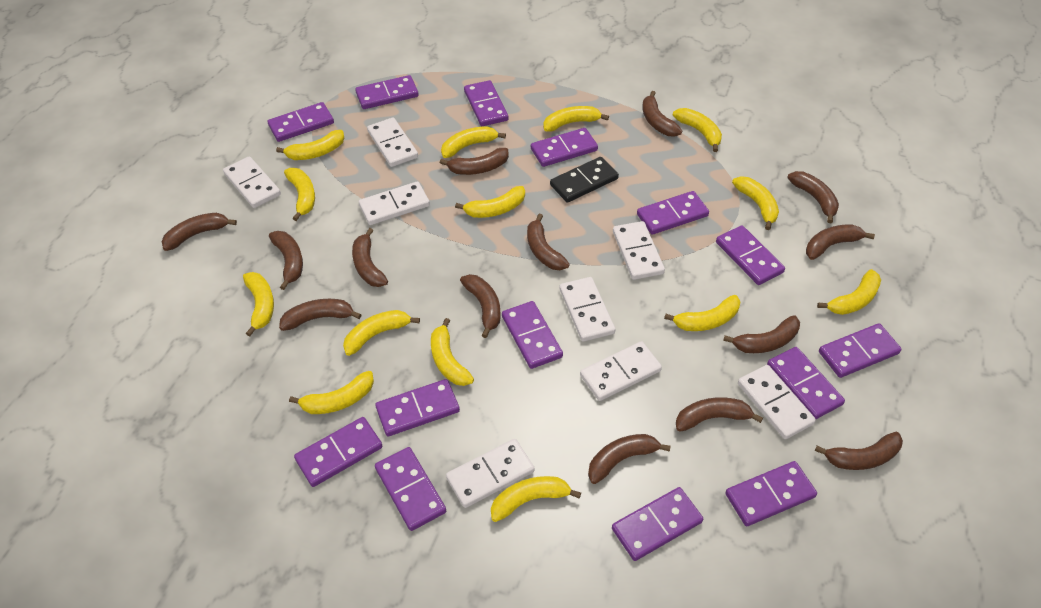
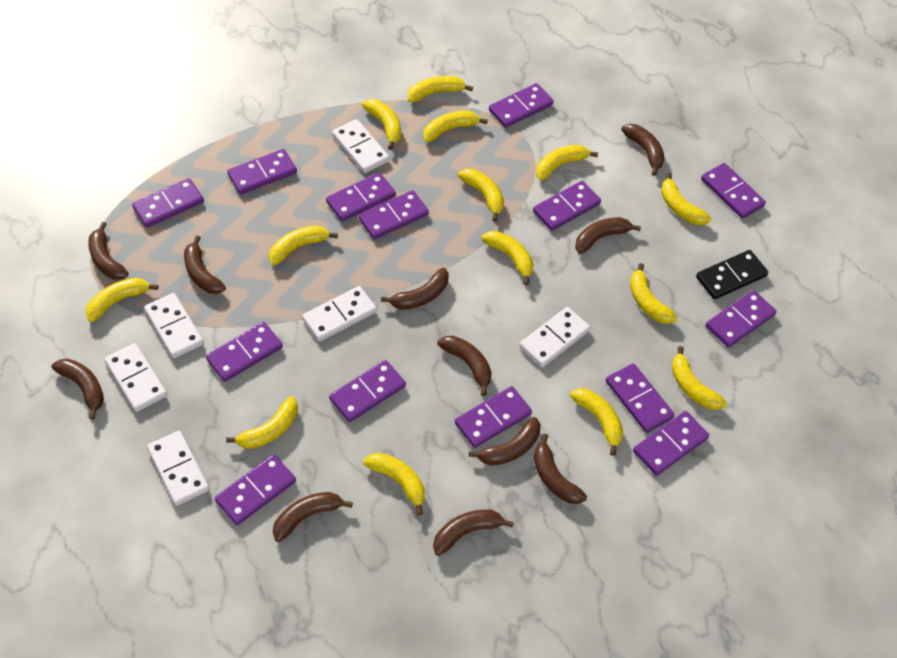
brown banana: [162,213,237,251] [269,231,303,290] [279,299,362,331] [352,228,388,287] [440,148,509,175] [460,274,501,338] [527,213,570,270] [588,434,671,484] [642,91,682,137] [676,397,763,432] [723,315,800,353] [787,171,839,223] [806,225,875,260] [815,432,903,470] = 14 -> [51,358,104,420] [88,222,129,280] [184,235,226,294] [273,492,353,542] [381,268,449,310] [433,509,514,556] [437,335,491,396] [468,417,540,465] [534,434,587,504] [575,217,641,254] [621,124,664,176] = 11
white domino: [223,156,281,208] [359,181,430,225] [367,117,418,167] [446,439,535,508] [559,277,616,342] [580,341,662,401] [613,221,665,280] [738,365,816,439] = 8 -> [105,343,167,412] [144,293,204,358] [147,431,210,506] [302,286,377,342] [332,119,390,173] [519,307,590,367] = 6

